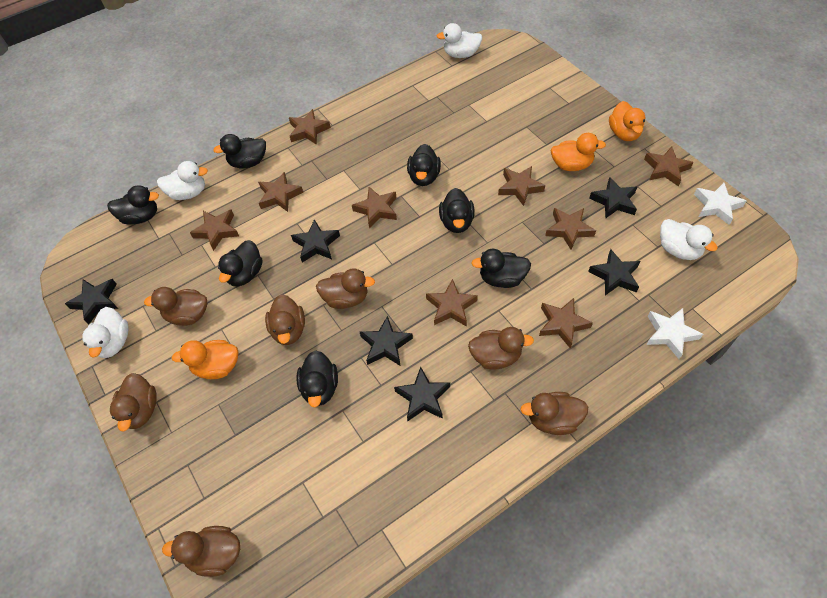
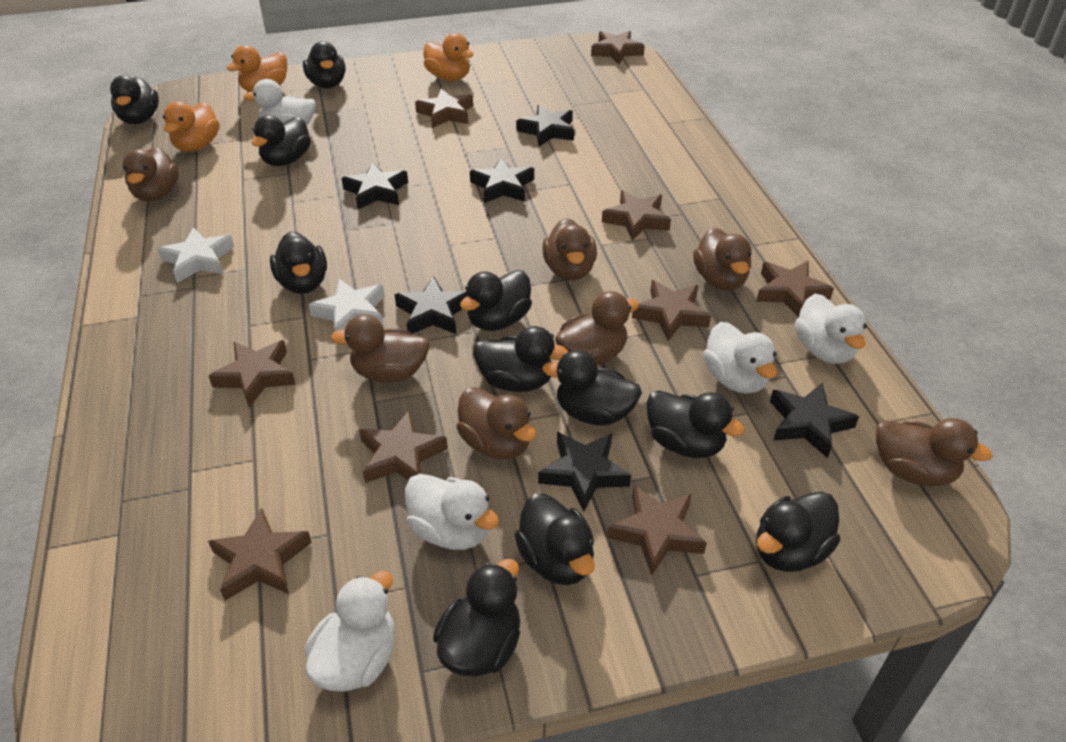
black duck: [107,185,159,225] [213,134,266,168] [218,240,262,287] [296,350,338,407] [407,144,441,186] [439,188,475,233] [471,249,531,288] = 7 -> [110,76,159,124] [251,115,311,166] [270,231,327,294] [303,41,346,89] [433,559,520,677] [460,270,532,331] [473,326,568,392] [515,493,595,585] [542,350,642,426] [646,390,745,458] [756,491,840,572] = 11
white duck: [82,307,129,358] [157,161,208,200] [436,23,482,58] [660,219,718,260] = 4 -> [244,79,316,126] [304,571,395,691] [405,474,499,550] [703,322,777,394] [795,294,867,364] = 5

